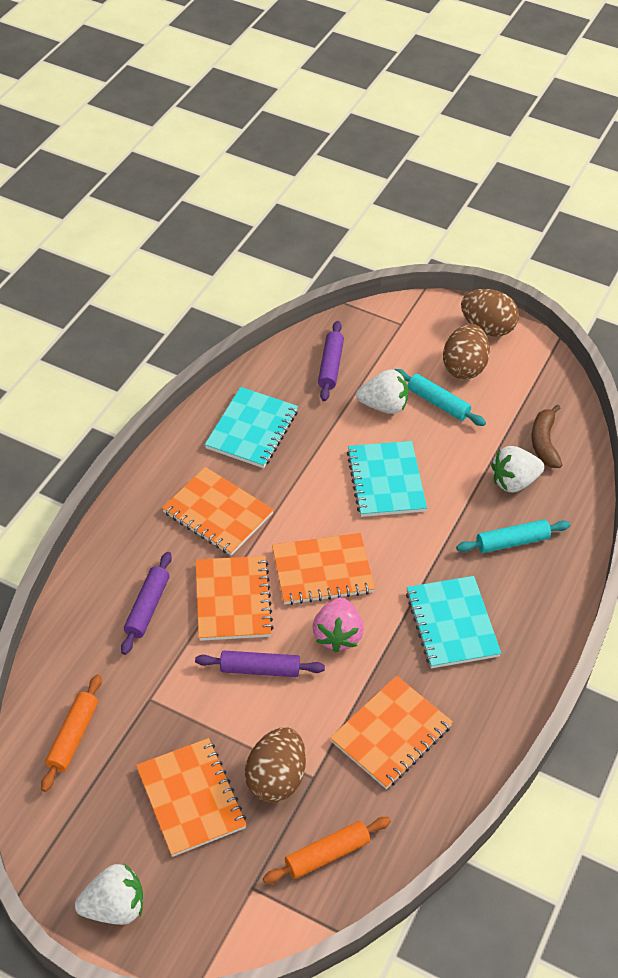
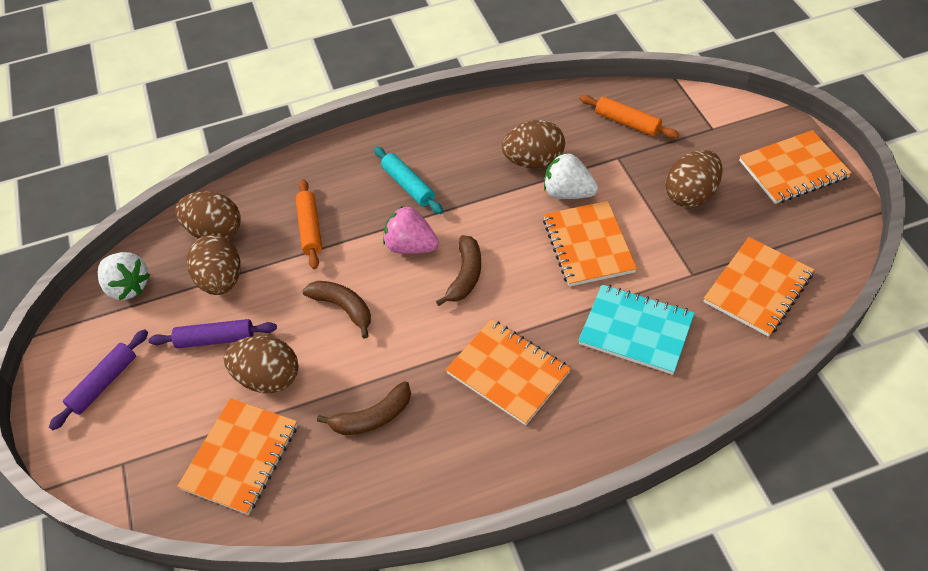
brown banana: [532,405,562,468] = 1 -> [302,281,371,339] [317,381,411,435] [436,235,481,306] = 3
brown egg: [245,727,306,803] [443,324,490,379] [461,289,519,337] = 3 -> [176,191,241,240] [187,235,240,295] [224,336,298,393] [502,120,565,169] [665,150,723,208] = 5
purple rolling pin: [121,552,172,655] [195,651,325,677] [318,321,344,401] = 3 -> [49,329,148,430] [149,319,277,348] = 2
turquoise notebook: [205,387,298,468] [347,441,427,517] [406,576,501,668] = 3 -> [578,284,695,375] = 1
turquoise rolling pin: [395,369,486,426] [456,519,570,553] = 2 -> [374,146,443,214] = 1
white strawberry: [75,864,143,925] [356,369,409,414] [491,446,545,492] = 3 -> [98,252,150,300] [544,153,598,199] = 2

